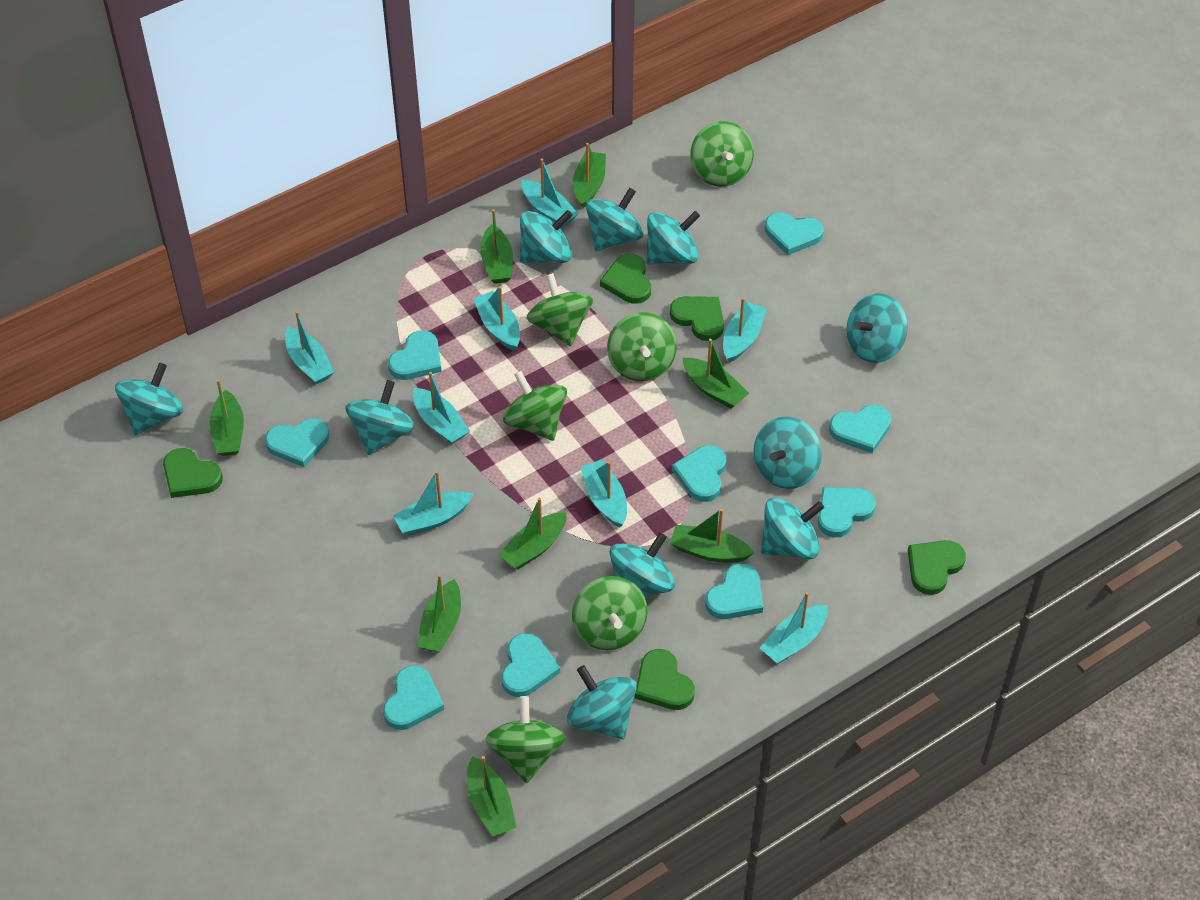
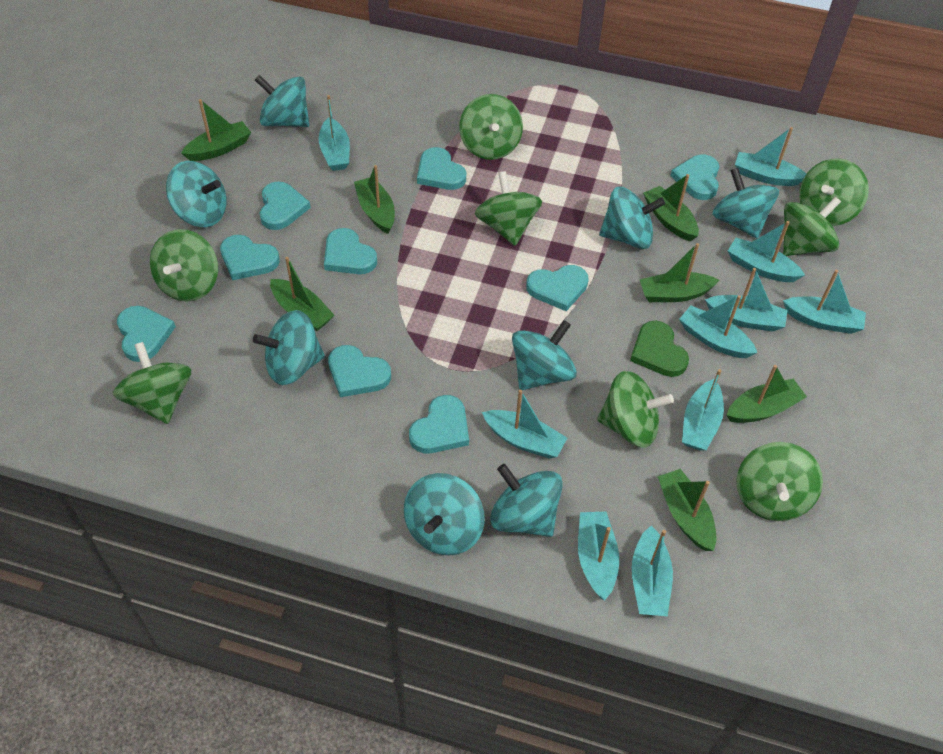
green boat: [210,379,244,456] [417,574,461,652] [467,756,517,836] [481,209,513,284] [498,498,567,569] [573,143,606,208] [670,509,754,563] [682,339,749,409] = 8 -> [181,99,251,161] [270,257,334,331] [354,165,395,234] [640,243,719,302] [643,174,699,242] [658,469,716,551] [727,365,807,423] = 7
green heart: [163,448,223,498] [600,254,651,304] [635,649,695,710] [670,296,724,341] [908,540,966,595] = 5 -> [630,320,689,377] = 1
green spinning top: [485,696,565,783] [503,371,567,441] [527,273,593,346] [572,576,647,650] [607,312,677,381] [690,121,754,187] = 6 -> [113,342,191,424] [150,229,218,302] [459,94,523,160] [475,171,542,246] [597,371,674,448] [736,442,823,521] [783,197,841,256] [799,158,869,226] = 8
turquoise boat: [285,311,334,384] [393,471,473,535] [413,372,470,445] [473,286,520,351] [521,158,579,228] [581,460,627,528] [723,298,767,363] [760,592,828,664] = 8 -> [319,95,350,171] [482,390,567,459] [578,512,619,600] [632,526,673,616] [679,295,757,358] [682,369,724,451] [705,268,788,332] [728,221,805,282] [735,127,806,186] [783,270,866,334] = 10
turquoise spinning top: [115,363,183,435] [345,380,415,455] [520,210,573,263] [567,665,637,739] [586,188,643,251] [610,533,675,597] [646,211,700,264] [754,416,822,489] [761,498,824,559] [847,293,908,363] = 10 -> [166,161,226,227] [253,310,325,385] [255,75,309,127] [404,473,485,556] [490,464,563,537] [512,320,577,390] [599,187,665,249] [712,168,779,239] = 8

